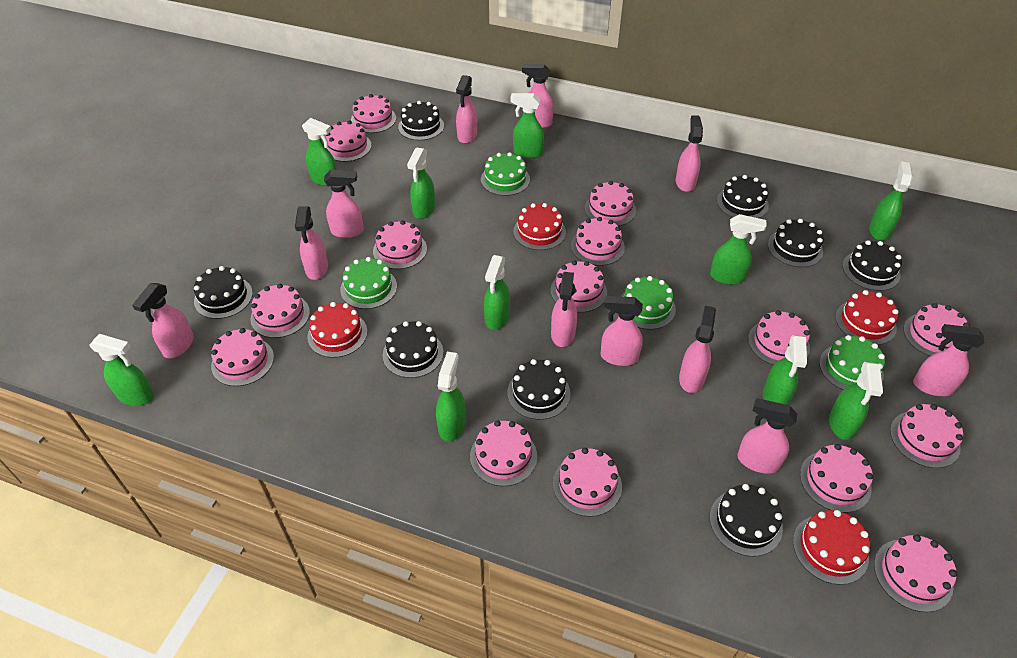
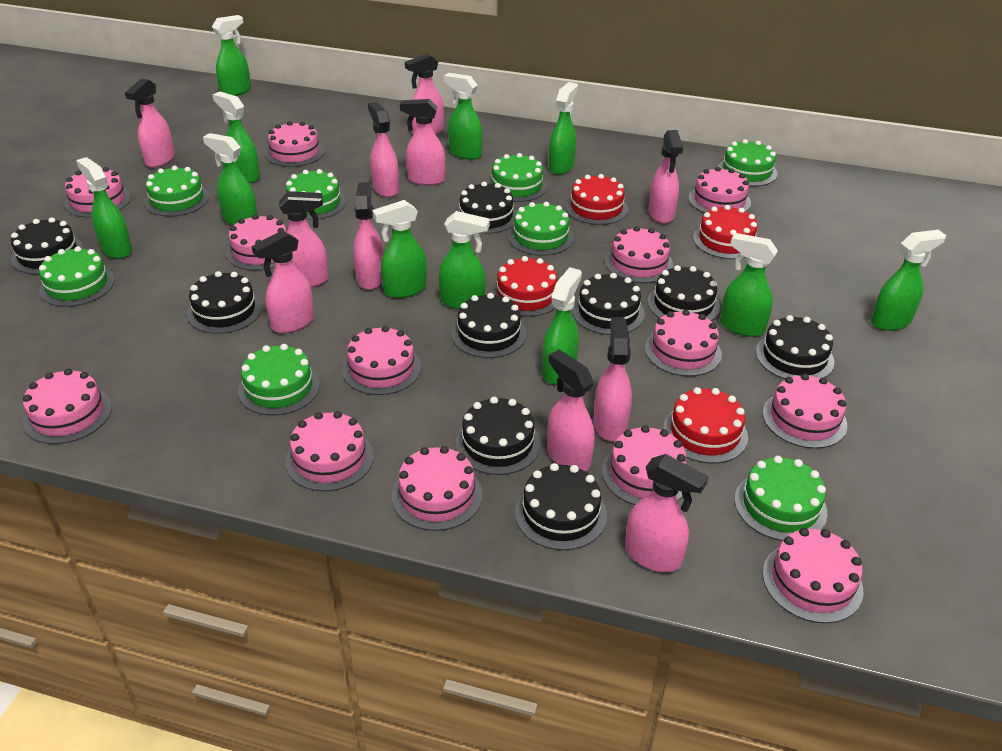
black cake: [194,266,253,319] [383,321,443,378] [398,101,444,140] [507,359,571,420] [710,484,783,557] [717,175,769,218] [768,219,823,267] [842,240,902,291] = 8 -> [11,217,84,274] [187,271,262,334] [451,293,526,358] [455,397,541,475] [456,182,517,234] [515,463,607,550] [572,273,645,335] [648,265,720,321] [756,315,834,379] = 9
green cake: [340,257,397,309] [481,152,530,196] [621,276,676,330] [819,335,885,390] = 4 -> [39,246,115,307] [144,166,209,217] [238,344,320,415] [286,169,346,220] [487,153,547,202] [508,202,574,256] [718,139,778,186] [735,456,827,541] = 8
green spray bottle: [90,334,154,406] [302,118,337,186] [407,147,435,219] [436,352,466,441] [484,255,510,330] [511,93,544,158] [710,214,766,285] [763,335,807,405] [829,362,883,440] [869,161,913,241] = 10 -> [76,157,132,259] [203,133,258,225] [212,15,251,96] [212,92,260,183] [372,200,427,298] [439,211,490,310] [444,73,483,160] [542,267,582,384] [549,82,578,175] [720,233,778,337] [871,230,946,331] = 11
pink cake: [211,328,274,386] [250,284,310,338] [326,120,372,162] [351,94,396,133] [373,220,427,269] [470,420,537,486] [551,260,607,313] [553,448,622,517] [571,217,625,266] [585,181,636,226] [748,310,810,365] [800,444,873,513] [874,535,957,612] [890,404,963,468] [903,303,970,356] = 15 -> [23,368,112,444] [65,167,131,218] [226,214,286,270] [265,121,324,167] [285,411,374,491] [342,326,421,395] [392,446,483,531] [602,425,687,505] [605,226,673,283] [645,310,722,376] [688,167,751,213] [763,374,847,449] [763,528,864,623] = 13

